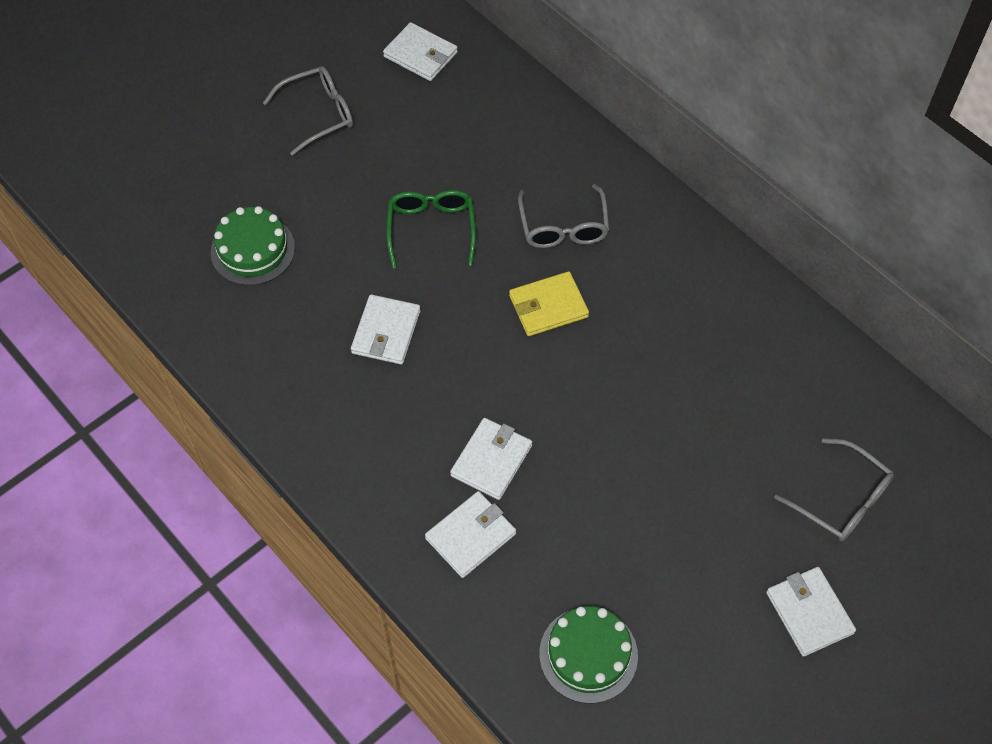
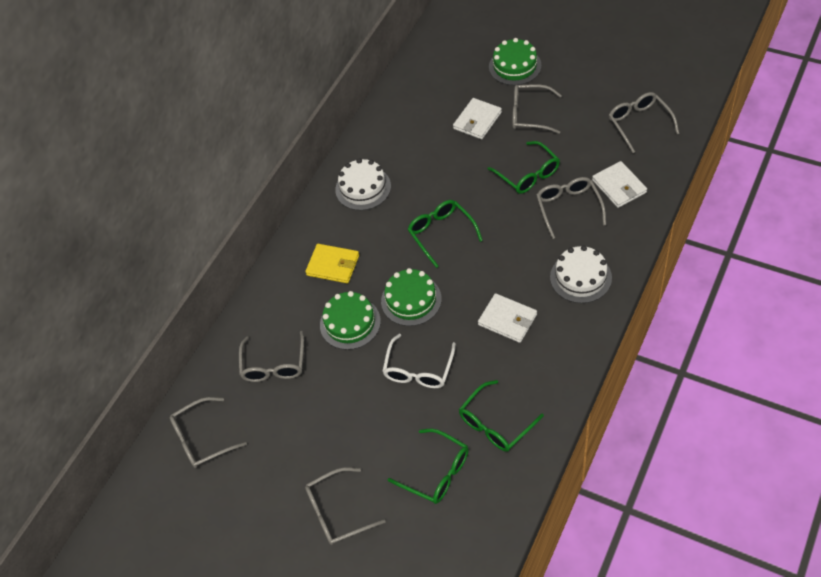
green cake: [211,206,295,285] [539,606,638,703] = 2 -> [320,291,381,350] [381,268,442,326] [489,38,541,85] = 3
green glasses: [387,190,476,268] = 1 -> [388,429,469,504] [407,200,483,268] [459,380,544,452] [488,141,560,194] = 4
grey glasses: [263,66,353,156] [518,184,609,248] [774,438,894,541] = 3 -> [170,397,247,468] [239,331,304,382] [305,467,386,545] [512,84,562,134] [536,177,606,239] [609,92,679,153] = 6
white cake: none = 0 -> [335,158,391,210] [550,245,612,303] = 2
white glasses: none = 0 -> [382,334,456,388] = 1
white wallet: [351,294,421,364] [383,22,458,81] [425,491,516,578] [450,418,532,500] [766,567,856,657] = 5 -> [453,98,502,139] [478,293,537,343] [592,161,647,208] = 3

